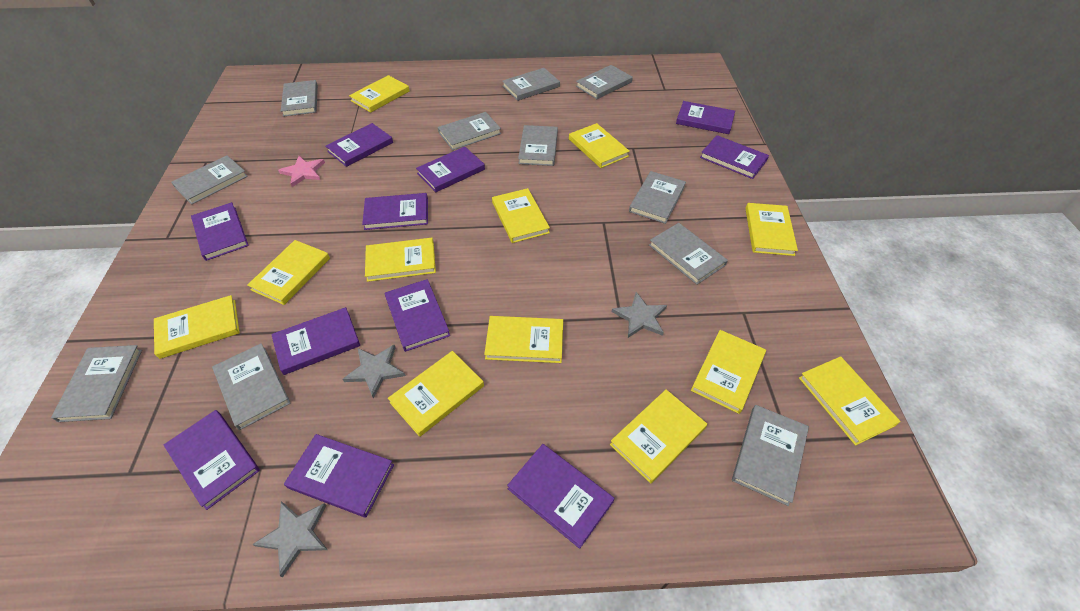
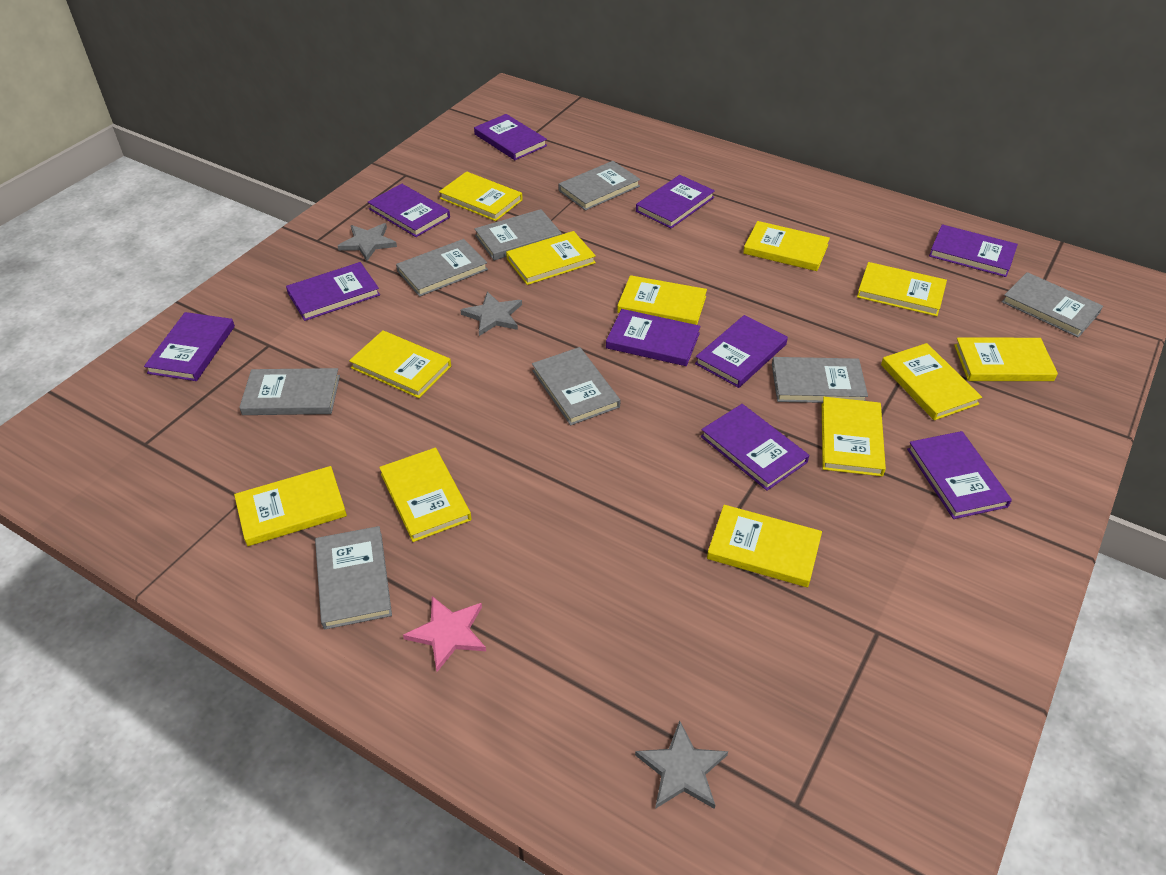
grey book: [51,345,142,422] [171,155,248,205] [212,343,291,430] [281,80,318,117] [438,112,501,150] [502,68,560,101] [518,125,558,166] [576,65,633,99] [629,171,686,224] [649,223,728,285] [732,405,809,506] = 11 -> [239,368,340,415] [315,526,392,630] [396,239,488,297] [475,209,561,260] [532,347,620,425] [558,161,640,211] [772,357,868,403] [1002,272,1103,337] = 8
purple book: [164,410,260,510] [191,202,249,261] [271,307,360,375] [284,434,394,518] [326,123,393,167] [362,193,428,230] [385,279,450,352] [416,147,485,192] [507,444,615,549] [676,101,735,134] [700,135,769,179] = 11 -> [144,312,235,381] [286,262,380,321] [368,184,450,237] [474,114,547,160] [606,309,701,366] [636,175,715,228] [695,315,788,388] [701,404,809,491] [907,431,1012,519] [929,224,1018,277] = 10

